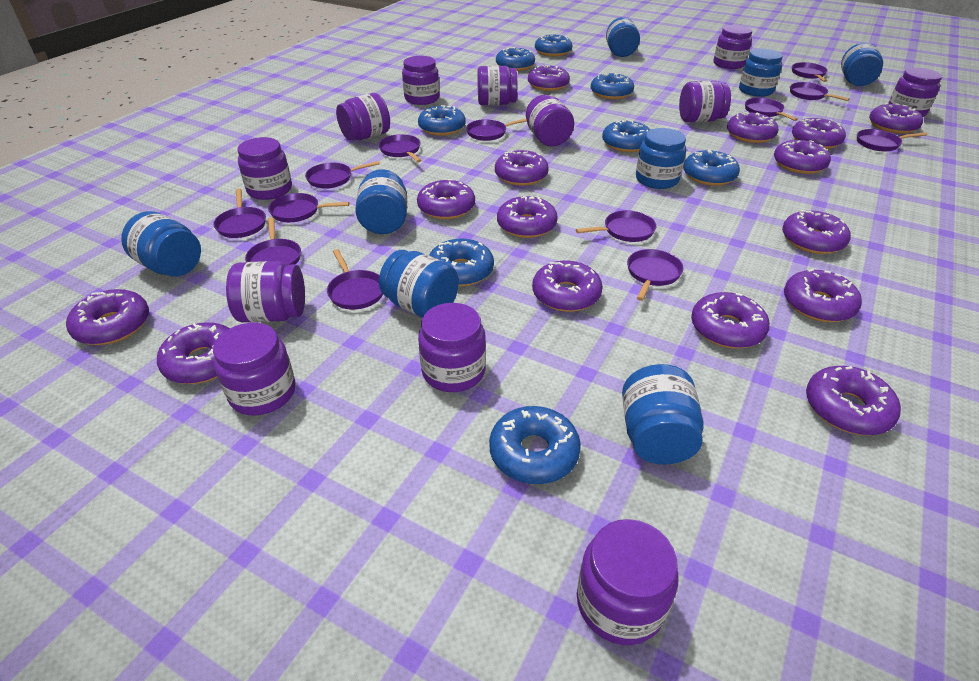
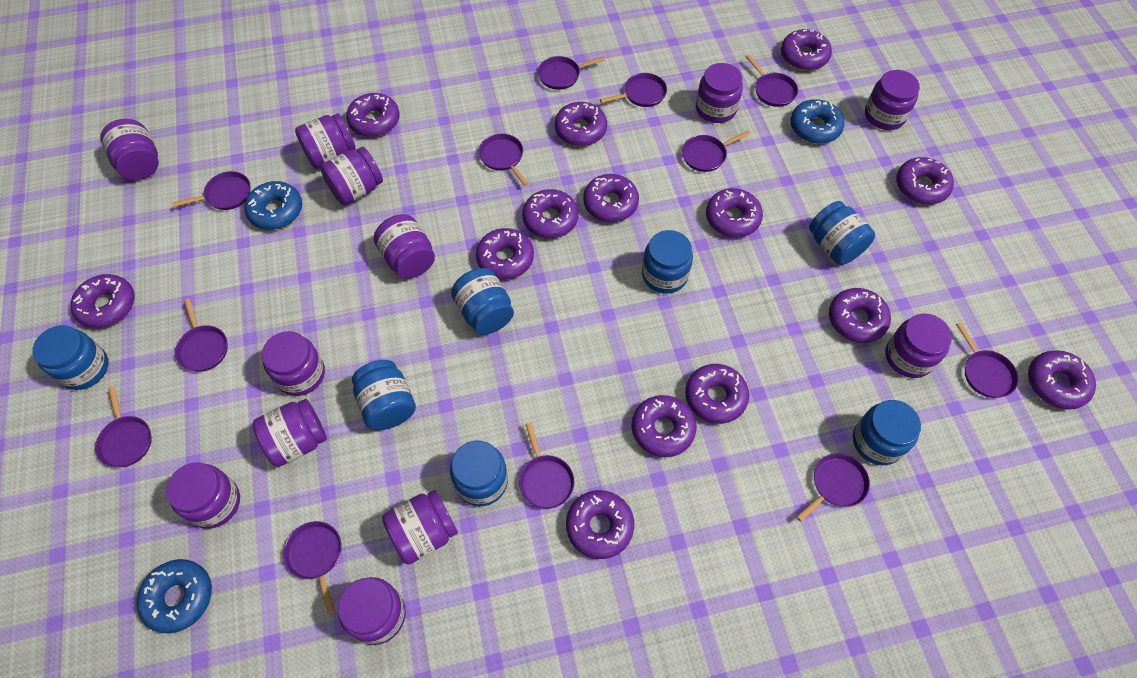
blue donut: [418,105,466,136] [429,238,494,287] [489,406,581,484] [496,47,535,71] [535,34,572,56] [590,73,634,99] [602,119,650,152] [683,150,740,186] = 8 -> [136,559,212,633] [244,181,302,230] [790,99,844,144] = 3
blue jar: [121,211,201,276] [355,169,407,234] [379,250,459,318] [606,17,640,57] [622,364,704,465] [636,128,686,189] [739,49,783,97] [841,43,883,86] = 8 -> [32,325,109,390] [352,360,416,430] [450,441,508,506] [451,268,514,335] [642,230,693,293] [809,201,875,265] [853,400,921,465] = 7
purple donut: [66,289,149,345] [157,322,230,384] [417,179,475,219] [495,150,549,186] [497,196,558,238] [528,65,570,91] [532,261,603,312] [691,292,770,349] [727,112,778,143] [774,140,831,174] [782,210,851,254] [784,269,862,322] [792,118,846,149] [806,366,901,435] [869,103,923,134] = 15 -> [70,274,135,328] [346,93,400,137] [476,228,534,280] [522,189,579,238] [555,102,607,146] [566,490,634,559] [583,174,639,222] [632,395,697,457] [685,364,749,424] [706,188,763,237] [781,29,832,70] [829,288,891,343] [896,157,954,205] [1028,350,1096,410] = 14
purple pan: [213,188,266,238] [245,218,301,265] [268,193,349,222] [305,161,380,189] [327,249,383,310] [378,134,421,162] [466,118,527,141] [576,210,656,242] [627,249,684,301] [745,98,798,121] [790,82,850,101] [792,62,828,82] [857,129,927,152] = 13 -> [95,386,152,467] [172,171,250,210] [175,299,228,372] [283,521,342,614] [479,134,529,186] [519,423,575,509] [538,56,605,90] [600,73,667,107] [682,131,750,172] [746,55,798,107] [796,453,870,522] [956,322,1019,398] = 12

